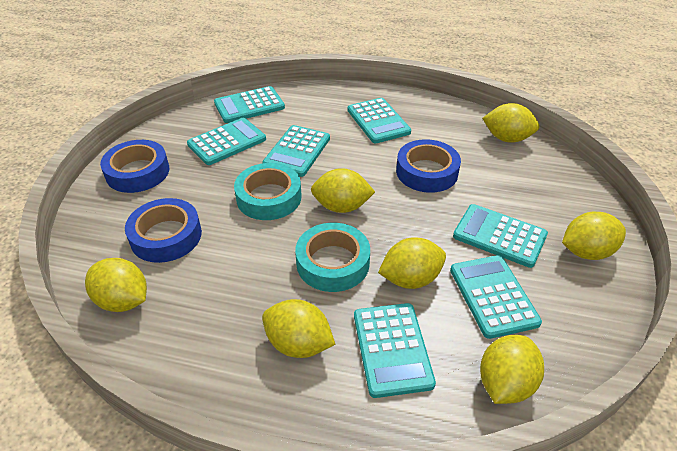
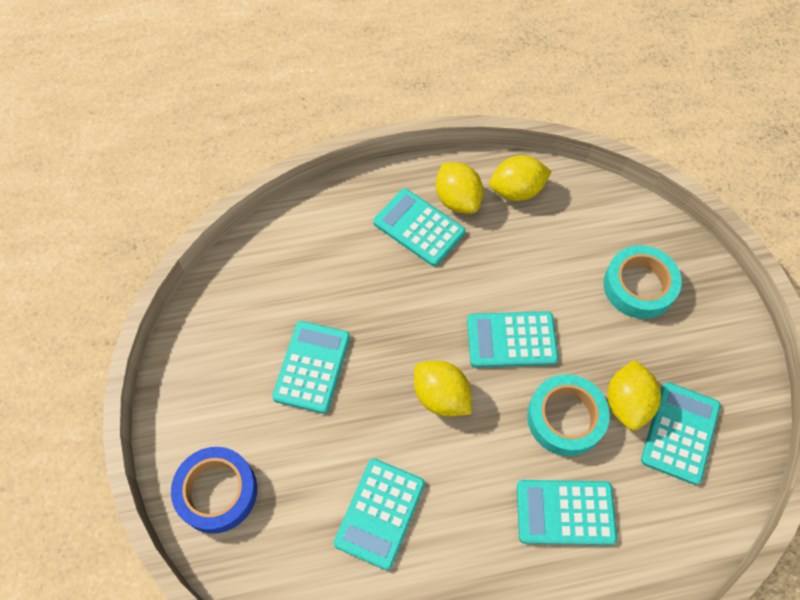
blue tape: [100,140,169,193] [125,198,202,263] [396,139,461,193] = 3 -> [171,447,257,533] = 1
turquoise calculator: [187,118,266,165] [214,86,285,123] [263,125,330,177] [348,98,411,143] [354,303,436,398] [450,255,542,339] [453,204,548,268] = 7 -> [272,321,350,414] [334,458,425,570] [373,188,465,266] [467,311,558,367] [517,480,617,545] [641,382,720,485] = 6
yellow lemon: [85,258,147,312] [262,299,335,358] [311,168,375,213] [378,237,446,289] [480,335,544,404] [482,103,539,143] [562,212,626,260] = 7 -> [414,361,472,417] [436,162,483,214] [489,155,552,201] [607,360,661,430] = 4

